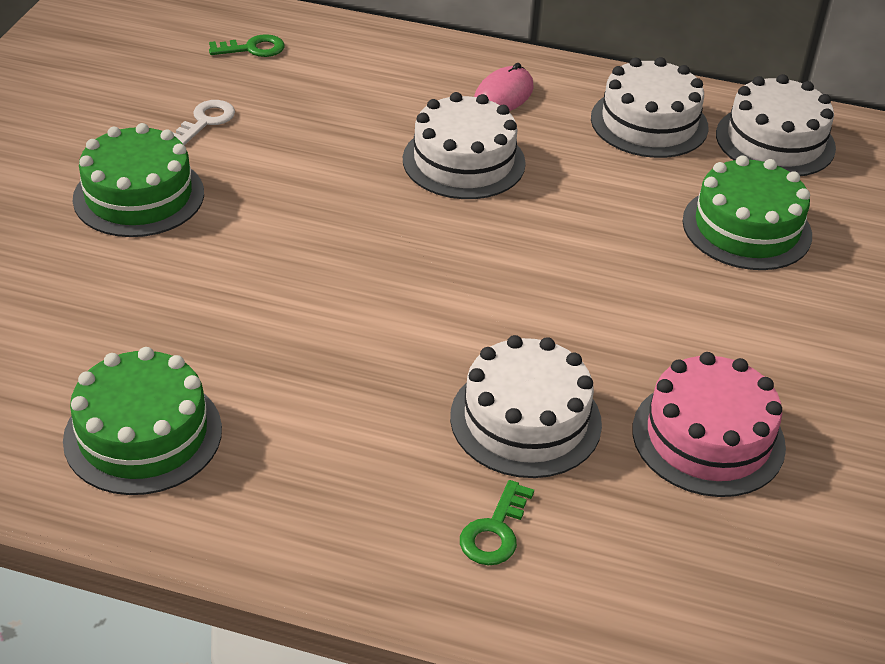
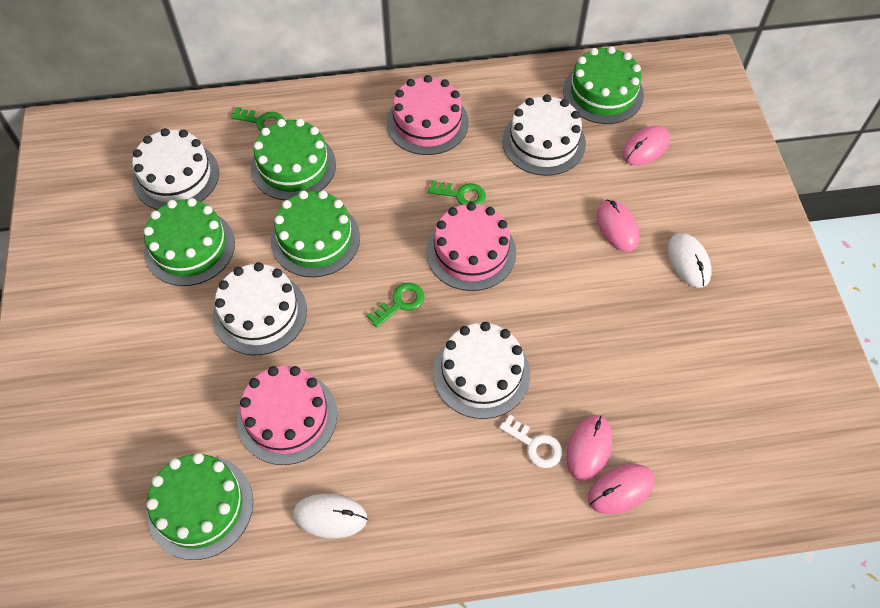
green cake: [63,347,222,495] [73,123,204,237] [682,155,812,270] = 3 -> [144,198,235,286] [146,453,253,560] [251,119,336,200] [271,190,360,277] [563,46,644,124] = 5
green key: [209,34,285,57] [460,480,534,565] = 2 -> [231,107,284,131] [367,283,425,328] [428,180,486,205] = 3
pink cake: [632,352,786,497] = 1 -> [237,366,337,465] [387,75,469,155] [426,202,516,291] = 3
pink mouse: [474,63,534,111] = 1 -> [566,415,613,481] [588,464,655,514] [597,199,639,252] [622,126,671,166] = 4
white mouse: none = 0 -> [293,494,367,538] [668,233,712,288] = 2

